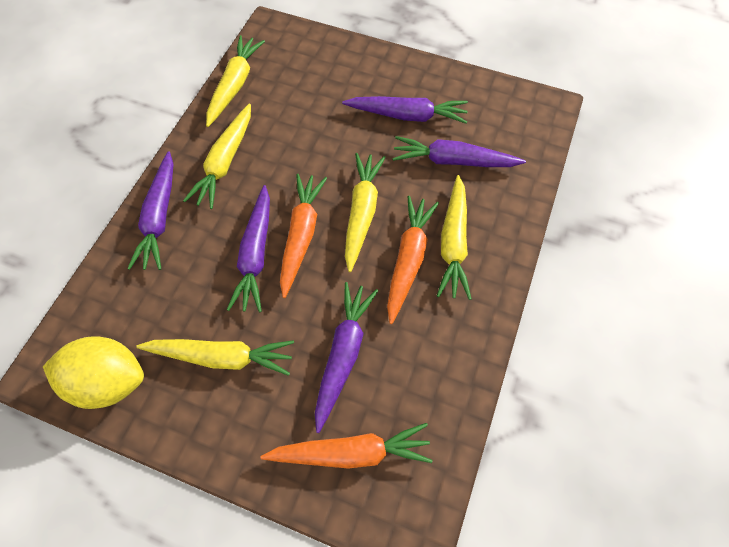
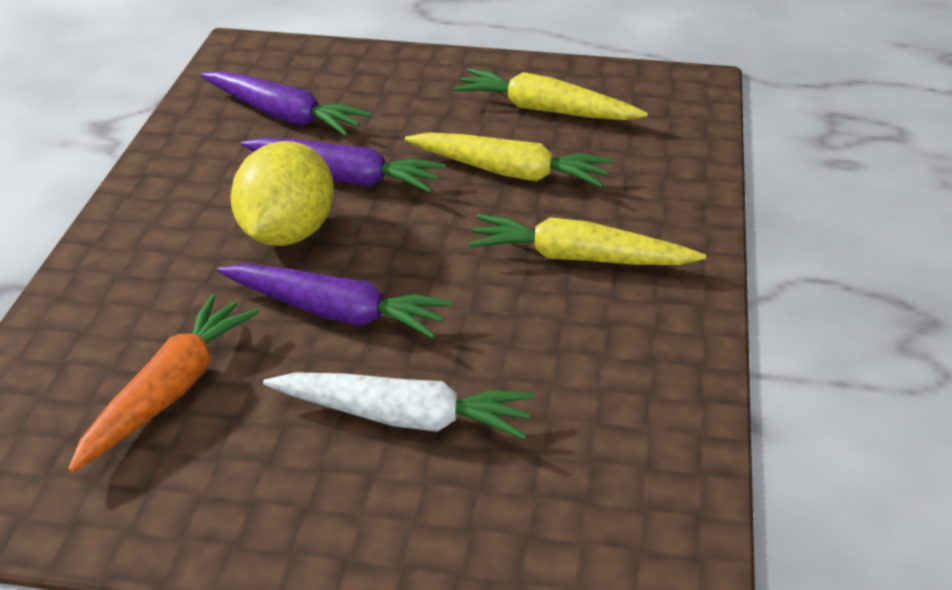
orange carrot: [260,423,433,469] [280,174,327,298] [387,196,439,324] = 3 -> [68,295,260,472] = 1
purple carrot: [127,151,173,270] [227,185,270,312] [315,282,378,433] [342,96,468,124] [393,136,526,167] = 5 -> [201,71,372,136] [217,264,453,339] [241,137,446,193] = 3
white carrot: none = 0 -> [263,372,535,440] = 1
yellow carrot: [136,339,294,376] [183,104,251,209] [206,35,265,127] [345,153,386,272] [437,175,472,300] = 5 -> [405,132,613,187] [453,69,648,120] [468,214,706,265] = 3

